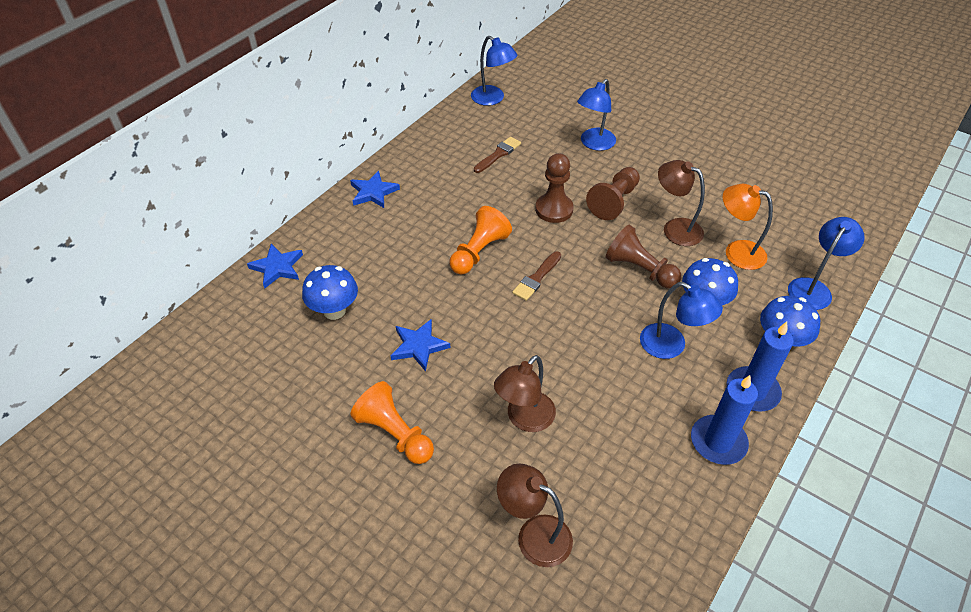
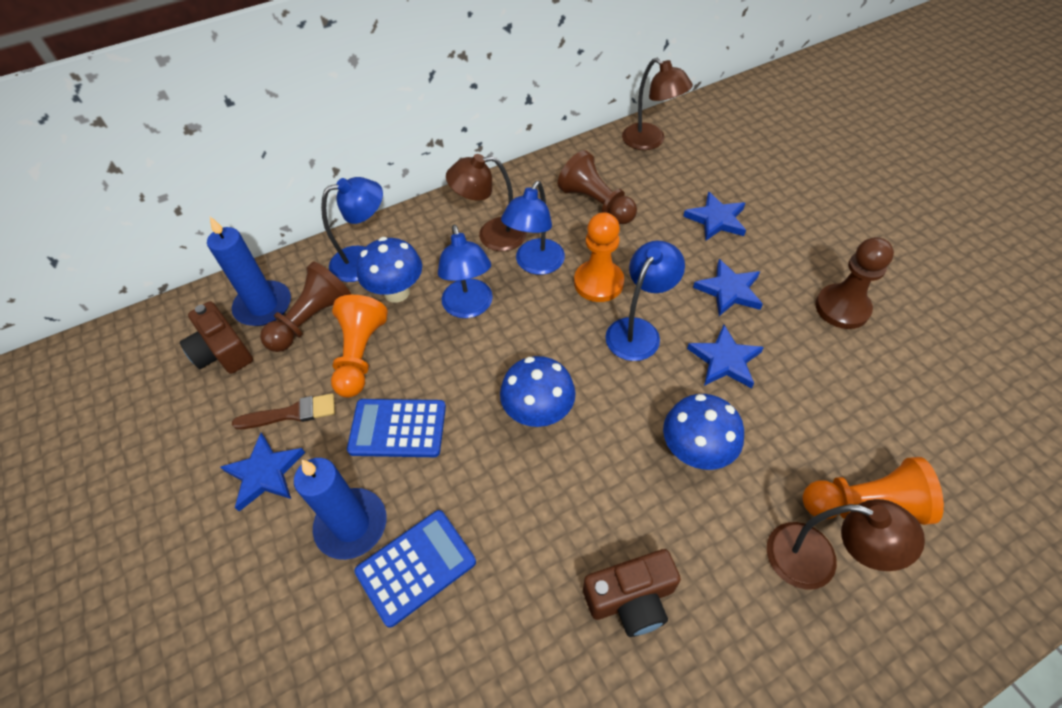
blue calculator: none = 0 -> [347,399,446,457] [354,510,476,628] = 2
blue star: [247,244,303,289] [350,171,400,208] [391,319,450,371] = 3 -> [220,433,305,511] [683,192,746,241] [687,325,764,388] [693,259,763,316] = 4
brown brush: [474,137,521,173] [512,251,561,301] = 2 -> [232,393,335,429] = 1
brown camera: none = 0 -> [180,301,253,374] [583,549,681,637] = 2
orange lamp: [723,184,773,270] = 1 -> none = 0
orange pawn: [350,381,434,464] [450,206,512,274] = 2 -> [331,295,388,398] [574,212,624,302] [803,457,944,525] = 3

